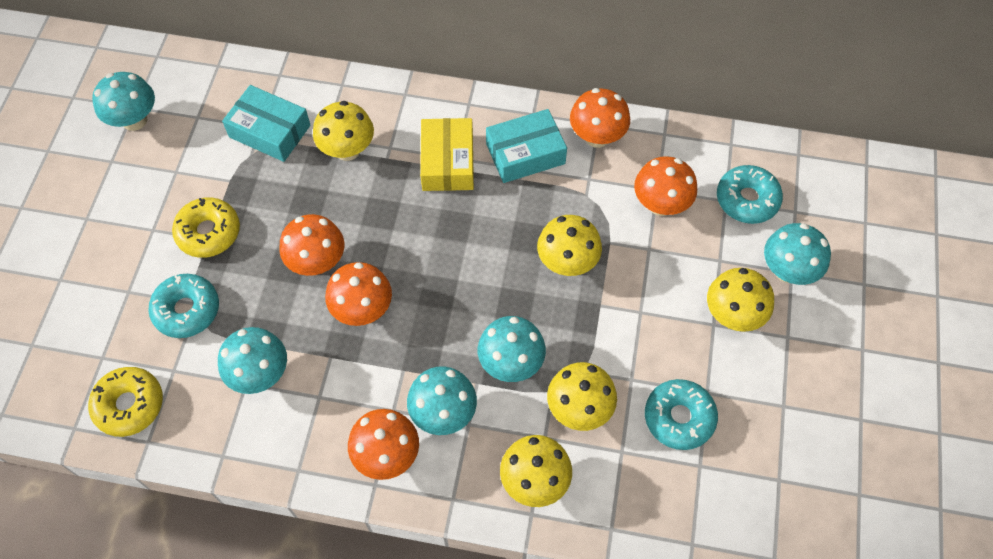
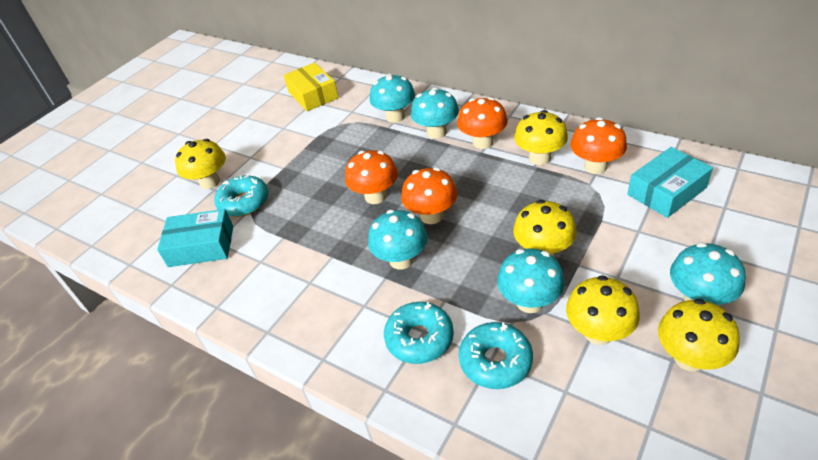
orange mushroom: [279,214,344,276] [325,262,392,326] [348,409,419,480] [570,88,630,148] [634,156,697,216] = 5 -> [345,150,398,204] [401,167,457,224] [457,97,508,149] [571,117,627,174] = 4
yellow donut: [88,367,163,437] [172,197,240,258] = 2 -> none = 0

